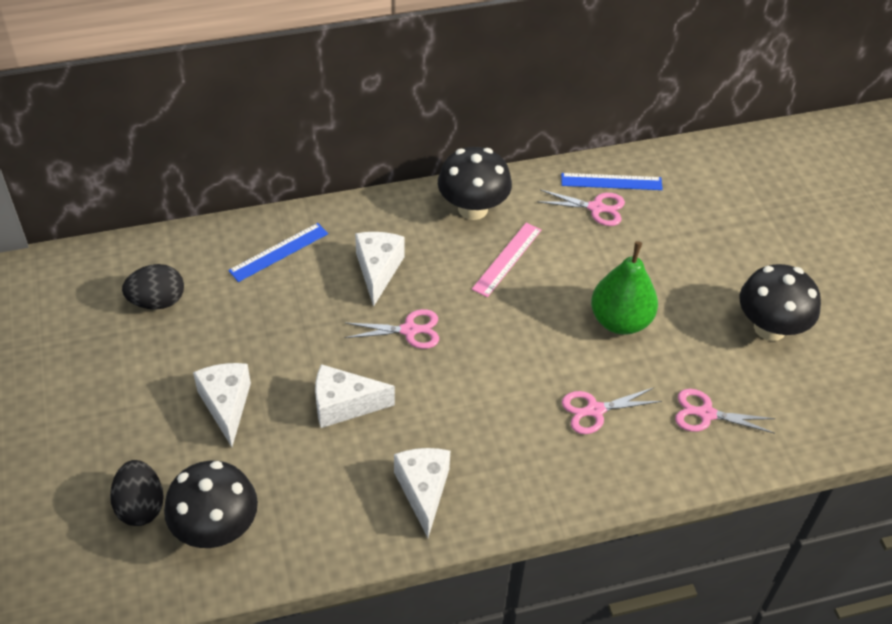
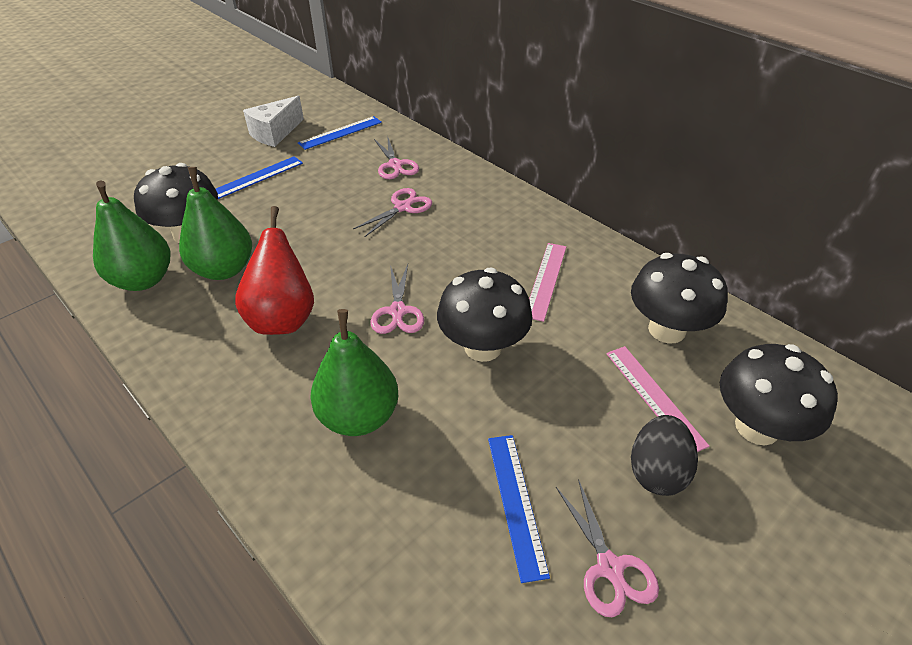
black egg: [110,460,164,526] [122,264,184,309] = 2 -> [631,415,698,496] = 1
black mushroom: [164,461,258,548] [438,147,512,220] [740,264,821,341] = 3 -> [134,163,218,243] [437,268,533,362] [631,253,728,343] [720,344,838,445] = 4
blue ruler: [228,223,328,282] [561,173,663,190] = 2 -> [216,156,303,199] [298,116,382,150] [488,435,550,583] = 3
green pear: [591,241,658,335] = 1 -> [93,181,171,291] [179,167,252,280] [310,309,398,436] = 3
pink ruler: [472,222,541,297] = 1 -> [529,243,566,322] [606,346,710,452] = 2
red pear: none = 0 -> [235,206,314,335] = 1
white cheese: [193,363,251,447] [315,364,395,428] [355,232,404,307] [394,448,450,538] = 4 -> [243,96,304,147] = 1

